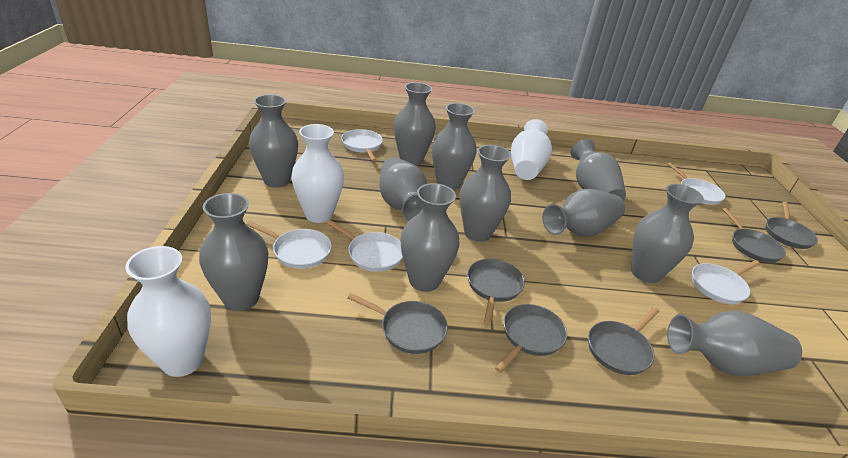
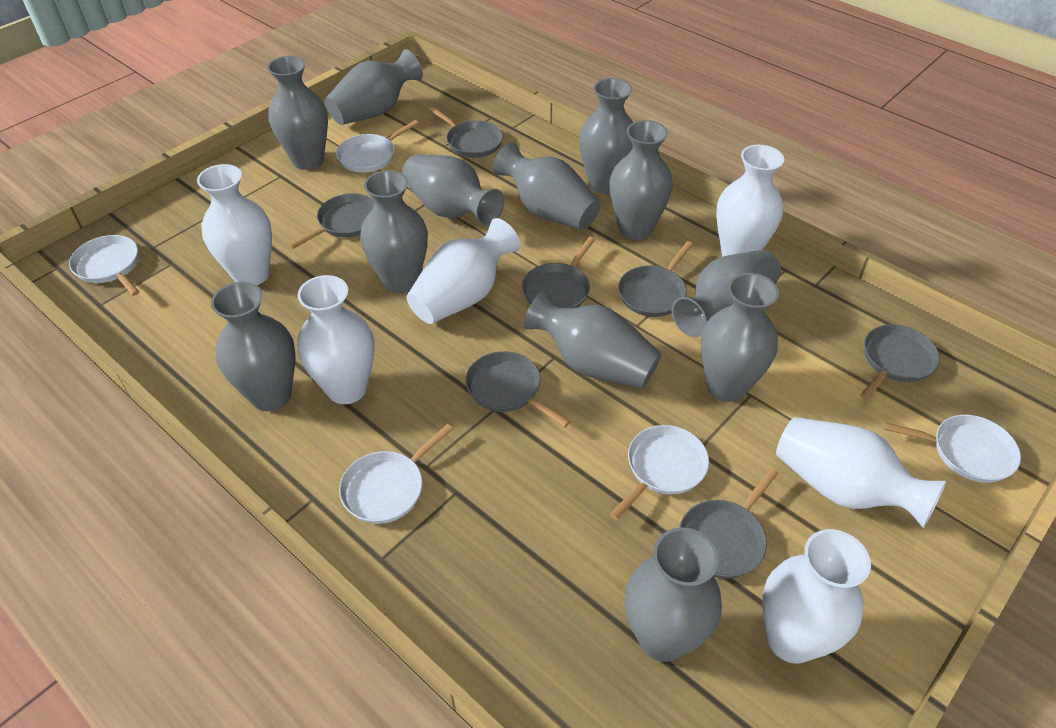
grey pan: [347,293,448,354] [467,259,525,325] [495,304,567,373] [588,307,660,375] [722,208,786,263] [766,202,818,249] = 6 -> [289,193,375,249] [429,107,503,158] [466,351,570,427] [522,237,595,308] [618,241,693,317] [679,468,778,579] [860,324,940,400] = 7
grey vase: [199,193,268,311] [249,94,298,188] [380,157,427,221] [394,82,436,166] [400,183,459,292] [432,103,477,190] [460,145,511,242] [542,189,625,237] [570,139,626,201] [631,184,704,283] [667,311,802,376] = 11 -> [211,282,296,411] [267,56,328,170] [325,49,423,125] [360,170,428,294] [402,154,504,226] [493,142,601,230] [523,290,662,389] [579,78,633,194] [609,120,673,240] [625,528,722,662] [672,250,781,337] [701,273,779,402] = 12
white vase: [125,246,211,377] [291,124,344,223] [511,119,552,180] = 3 -> [197,164,272,285] [297,275,374,404] [406,218,521,324] [716,145,784,257] [762,529,871,664] [776,417,947,528] = 6

